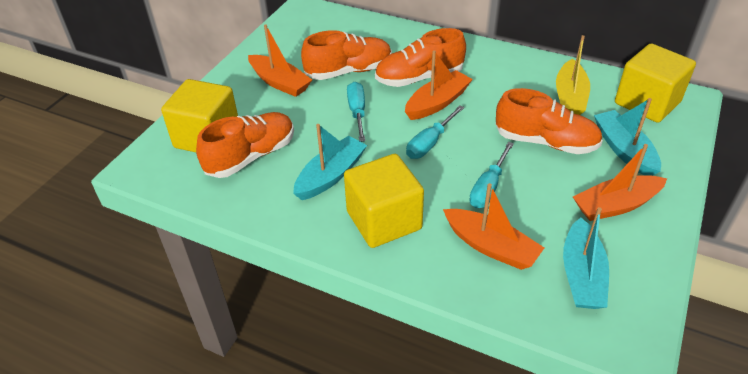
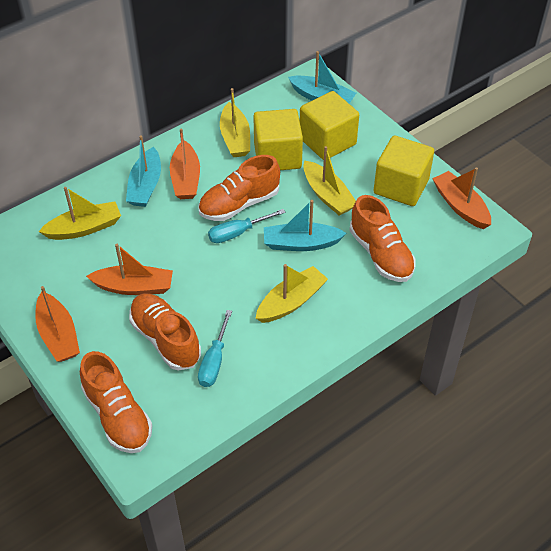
turquoise screwdriver: [347,82,365,142] [406,105,464,159] [469,142,514,208] = 3 -> [198,310,232,387] [208,209,285,243] = 2
yellow boat: [556,35,590,115] = 1 -> [38,187,121,240] [220,88,250,157] [255,264,328,323] [303,146,356,216] = 4

